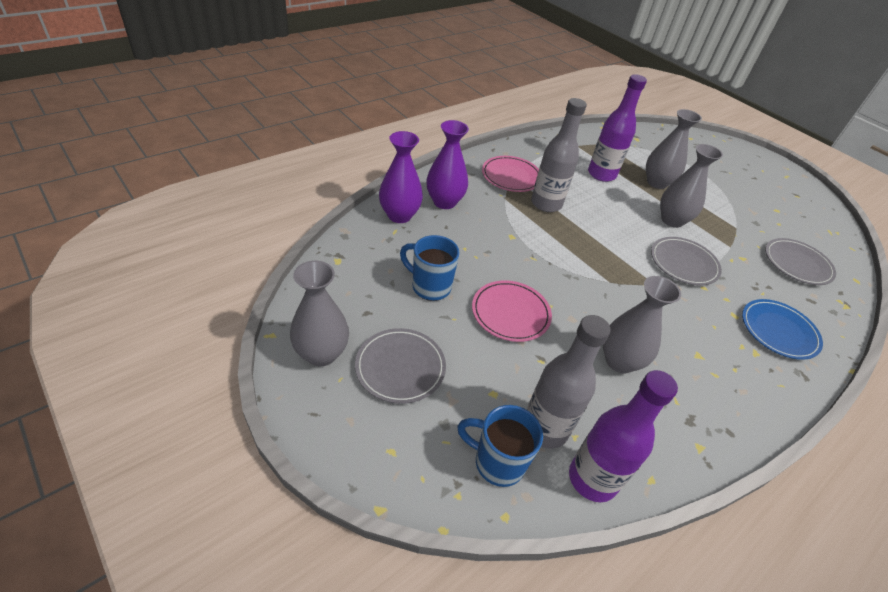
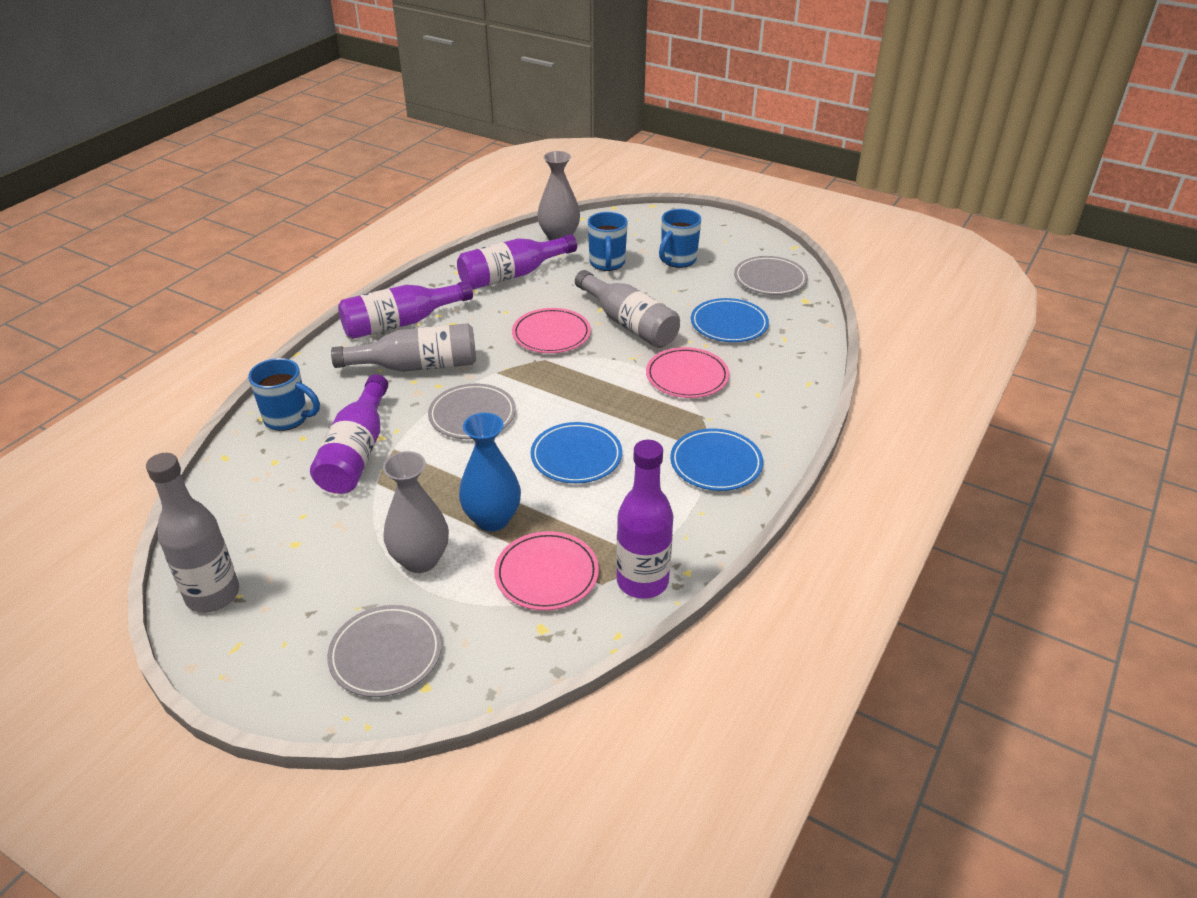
blue mug: [400,235,459,301] [457,405,543,487] = 2 -> [248,358,320,431] [588,212,628,271] [659,209,701,268] = 3
blue plate: [742,299,823,360] = 1 -> [530,422,622,483] [670,429,763,491] [691,298,769,342] = 3
blue vase: none = 0 -> [459,413,521,531] = 1
grey bottle: [527,315,611,449] [531,98,587,212] = 2 -> [146,453,239,613] [331,323,476,372] [575,270,680,348] = 3
grey vase: [290,261,349,366] [603,276,681,373] [646,109,702,189] [660,144,723,228] = 4 -> [383,451,449,573] [537,151,580,241] = 2
pink plate: [472,280,552,342] [482,156,539,192] = 2 -> [494,531,599,610] [512,308,591,353] [646,347,729,398] = 3
purple bottle: [569,370,678,502] [588,74,647,182] = 2 -> [310,374,388,494] [338,281,473,339] [457,234,577,290] [616,440,673,599] = 4
purple vase: [379,131,423,223] [426,120,469,209] = 2 -> none = 0

